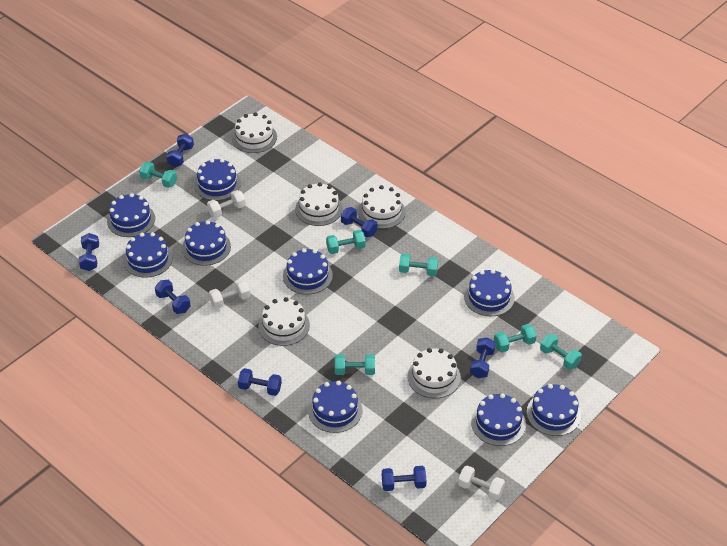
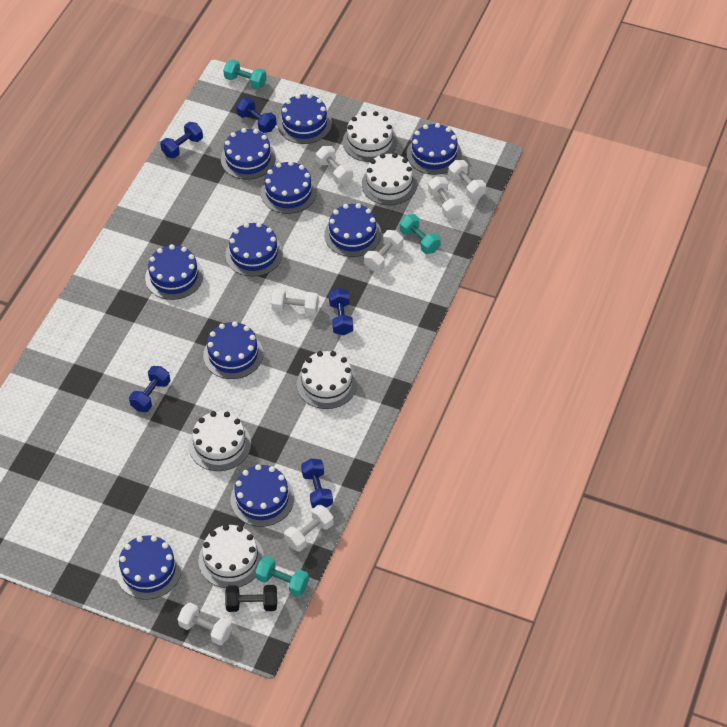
black dumbbell: none = 0 -> [225,585,277,612] = 1
blue cake: [107,193,155,237] [123,232,173,278] [182,220,231,266] [194,159,241,201] [283,248,333,294] [308,381,362,433] [464,269,515,316] [471,393,526,446] [527,384,581,436] = 9 -> [116,535,182,600] [145,244,203,300] [203,321,263,379] [221,128,276,180] [225,222,283,277] [230,464,294,527] [261,161,317,214] [278,94,332,144] [324,203,381,257] [407,123,462,175] = 10
blue dumbbell: [79,233,99,271] [155,280,191,314] [166,134,194,167] [238,368,282,396] [341,207,378,238] [382,466,426,491] [470,337,496,378] = 7 -> [129,366,170,412] [160,122,203,158] [236,97,277,133] [301,459,333,508] [329,288,353,335] = 5
turquoise dumbbell: [139,162,177,188] [326,230,366,254] [335,354,375,375] [399,254,438,276] [494,324,537,352] [540,334,582,370] = 6 -> [223,59,267,89] [255,556,309,597] [400,214,441,254] = 3
white dumbbell: [207,190,246,218] [209,280,250,309] [458,465,505,501] = 3 -> [178,603,232,646] [271,288,319,316] [284,505,334,552] [316,146,353,185] [364,230,403,271] [428,176,462,218] [448,160,486,199] = 7

